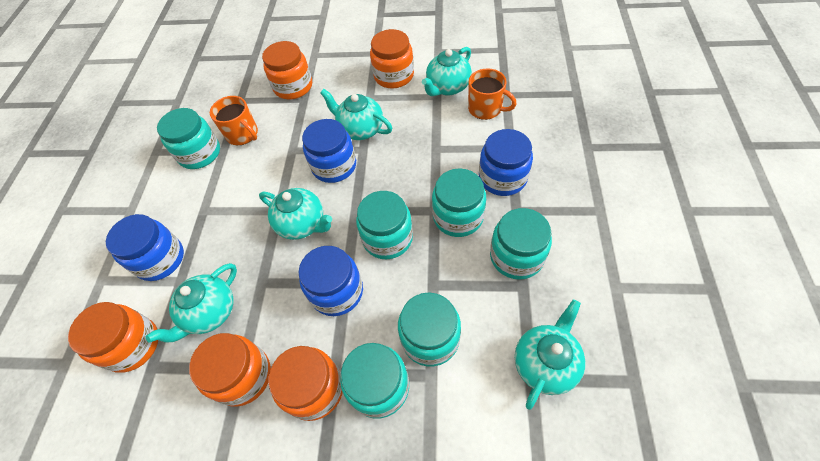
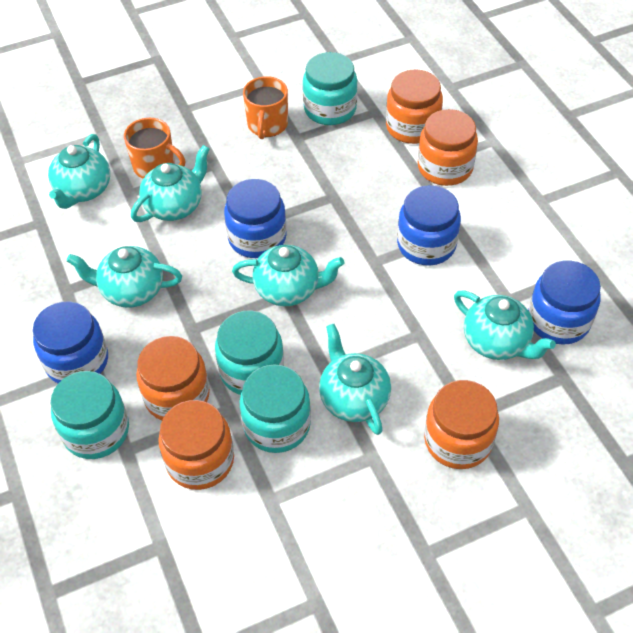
turquoise jar: [157,108,220,169] [340,343,409,419] [356,191,413,259] [398,292,461,366] [432,168,486,237] [490,208,552,280] = 6 -> [51,371,129,459] [215,311,284,395] [240,365,311,453] [303,52,358,125] = 4
turquoise teapot: [146,263,237,343] [259,188,332,240] [320,89,392,140] [422,47,472,96] [515,299,585,410] = 5 -> [48,134,110,209] [67,246,182,308] [131,145,210,222] [232,245,344,306] [319,324,391,435] [454,290,556,360] = 6

